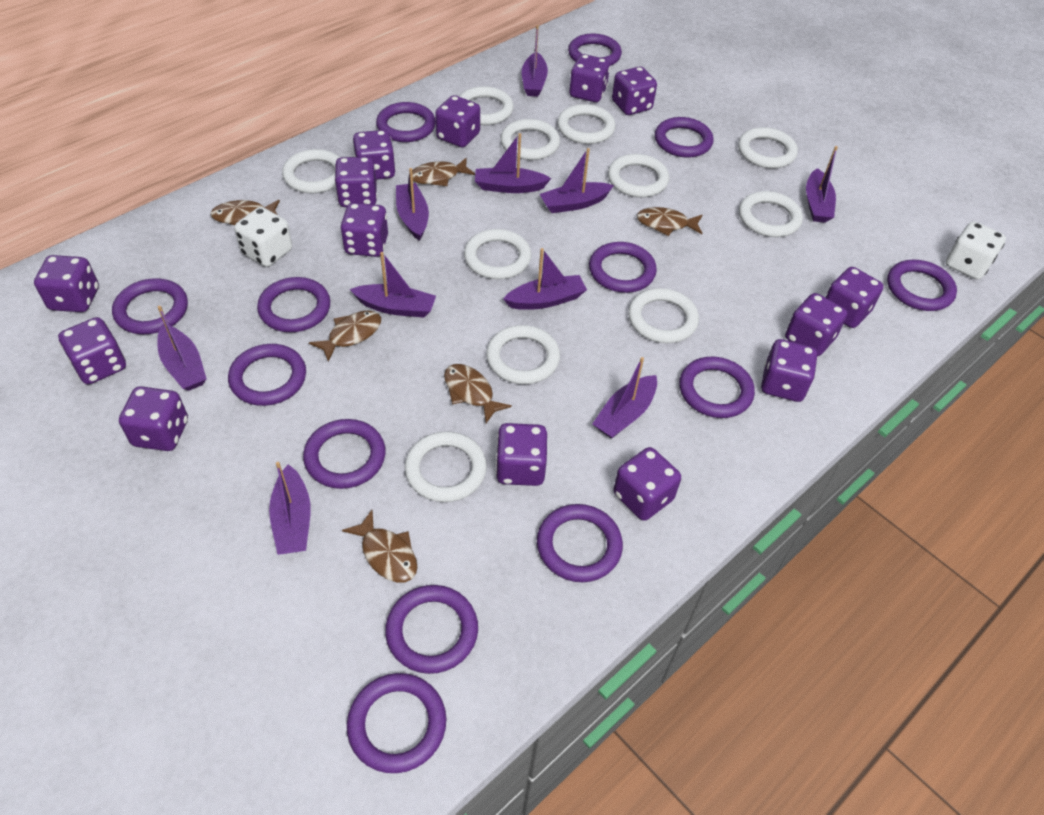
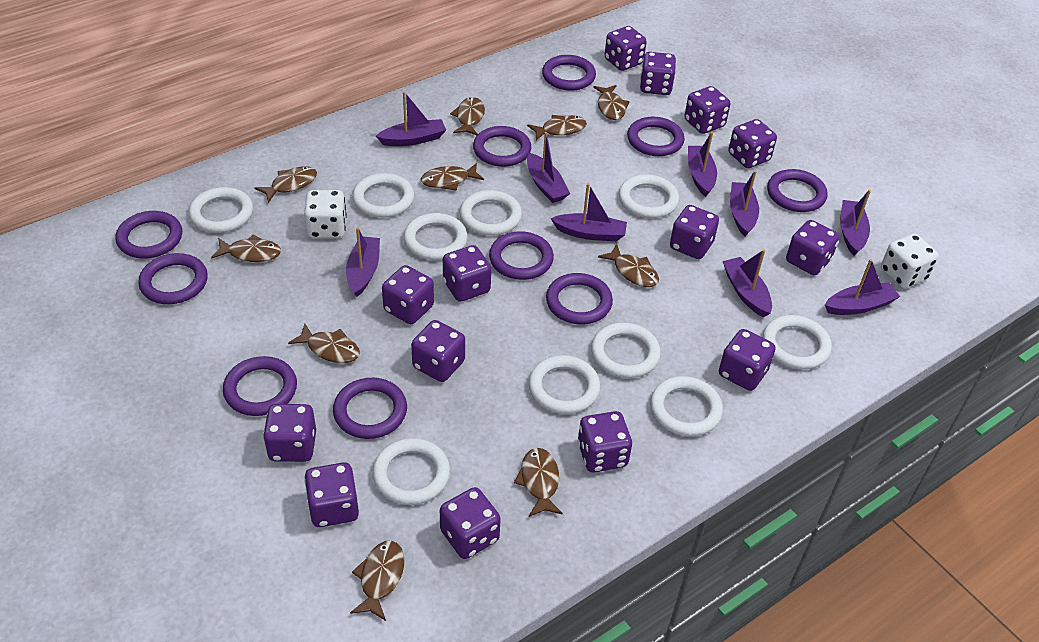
brown fish: [210,200,280,225] [309,311,381,362] [342,510,417,583] [412,158,475,186] [444,364,512,423] [637,207,702,236] = 6 -> [211,234,281,262] [254,166,317,203] [288,324,360,363] [350,541,404,621] [421,163,484,191] [450,97,485,135] [514,448,563,517] [527,115,587,140] [593,85,630,120] [598,244,659,287] = 10
purple boat: [157,306,207,391] [269,462,311,555] [350,252,436,318] [396,168,429,241] [475,133,551,193] [503,248,587,310] [522,25,548,97] [540,148,614,213] [592,357,657,439] [806,146,838,223] = 10 -> [346,227,380,297] [376,91,446,146] [527,132,570,203] [551,183,627,241] [688,132,717,197] [723,249,772,317] [730,171,759,236] [825,259,900,315] [840,190,871,256] = 9
purple ring: [112,279,188,334] [228,344,306,406] [257,277,330,332] [303,419,386,489] [347,673,446,773] [376,102,436,142] [385,585,478,674] [537,504,623,582] [568,34,622,66] [589,242,657,293] [655,117,714,158] [679,357,755,418] [887,260,957,311] = 13 -> [115,211,182,259] [138,253,208,304] [223,356,297,416] [333,378,407,439] [473,126,531,167] [489,231,554,280] [542,55,596,91] [546,273,613,325] [627,117,685,156] [767,169,828,212] = 10
white ring: [282,149,340,193] [405,431,487,502] [459,86,514,125] [464,229,531,279] [486,325,560,384] [501,119,560,160] [557,104,616,144] [608,154,669,197] [628,288,699,343] [738,127,798,168] [739,191,803,237] = 11 -> [189,187,253,233] [352,173,414,218] [372,438,450,505] [404,213,467,260] [460,190,522,235] [529,355,600,414] [591,322,661,378] [619,174,679,218] [650,376,723,436] [763,315,832,370] = 10

